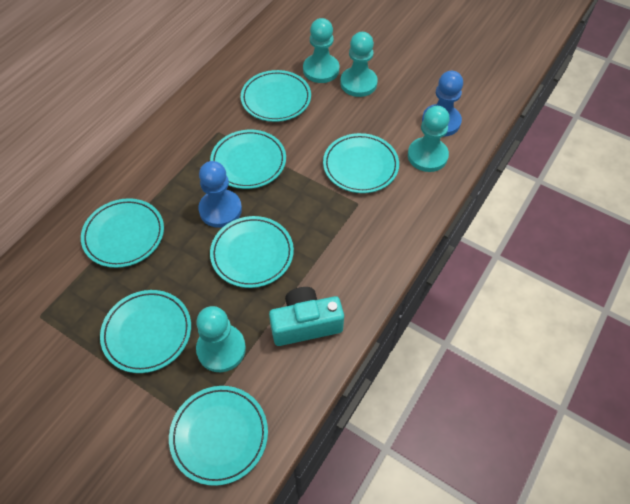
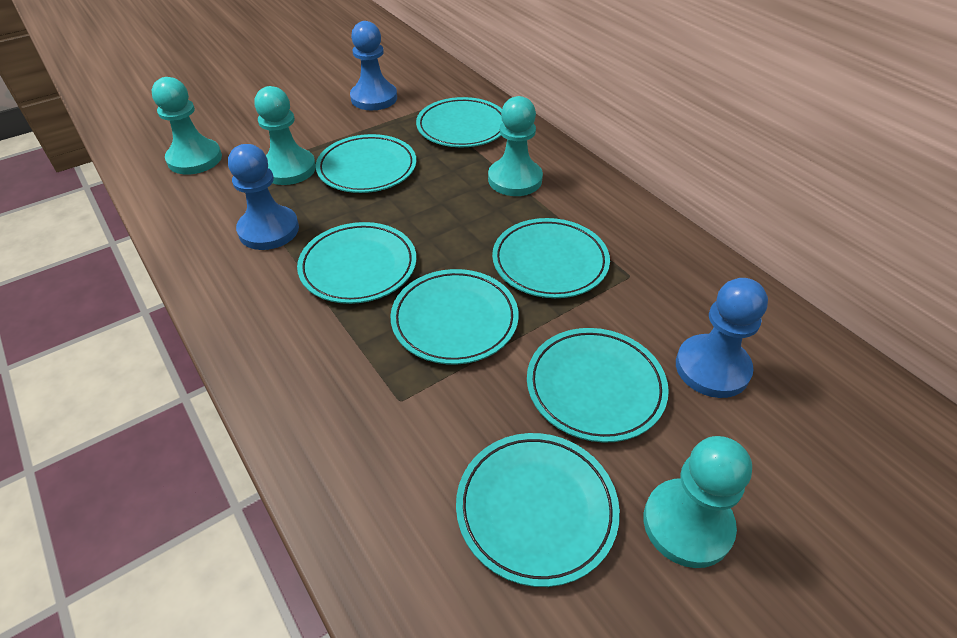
blue pawn: [198,161,242,228] [422,71,463,137] = 2 -> [228,144,299,250] [350,21,397,110] [676,278,768,398] = 3
turquoise camera: [269,287,344,346] = 1 -> none = 0

